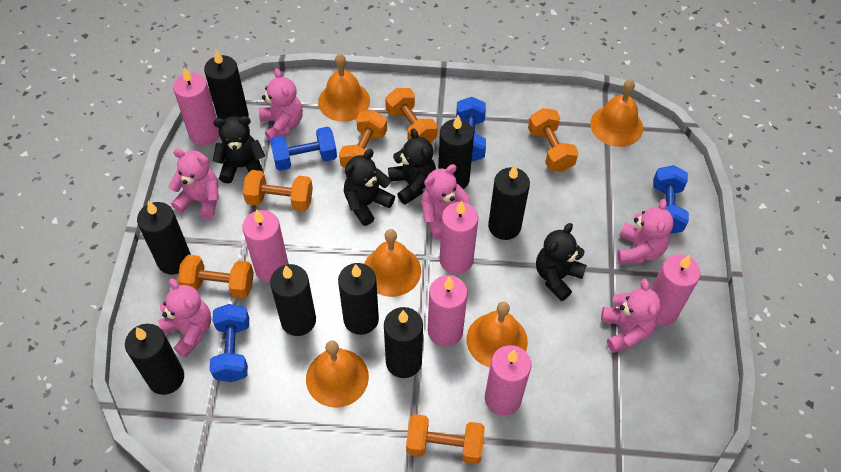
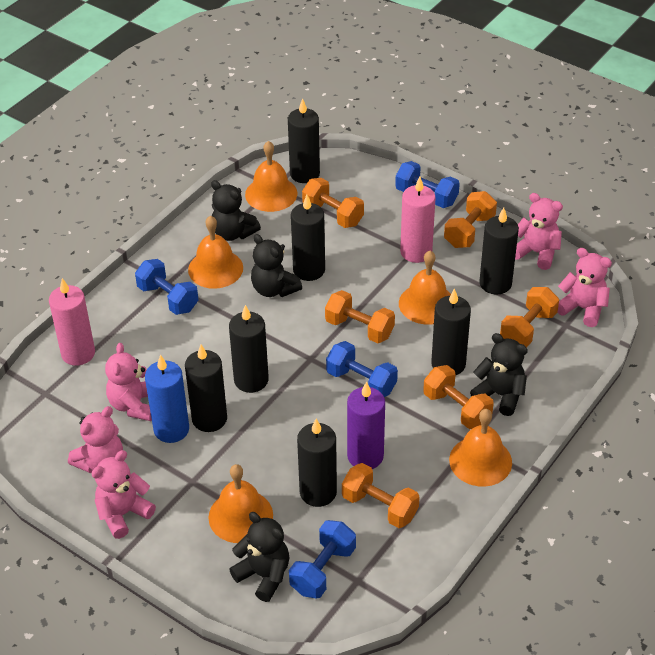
black candle: [125,324,184,395] [137,201,191,275] [204,50,249,120] [270,264,316,336] [338,263,379,335] [384,307,423,378] [438,115,474,189] [488,165,530,240] = 8 -> [185,345,227,432] [229,305,269,393] [288,98,320,183] [291,195,325,281] [297,419,337,507] [431,288,471,376] [479,208,519,295] = 7
blue candle: none = 0 -> [145,355,189,443] = 1
pink candle: [173,67,219,146] [242,209,289,283] [428,275,468,347] [440,201,478,274] [485,345,531,416] [651,254,701,326] = 6 -> [49,278,95,366] [400,177,436,263] = 2
pink teddy bear: [158,278,211,358] [168,149,219,220] [259,68,303,141] [421,164,470,239] [601,279,661,353] [617,199,674,264] = 6 -> [68,406,123,473] [91,450,156,539] [105,343,152,421] [515,193,563,270] [557,248,612,327] = 5
purple candle: none = 0 -> [347,381,385,469] = 1

